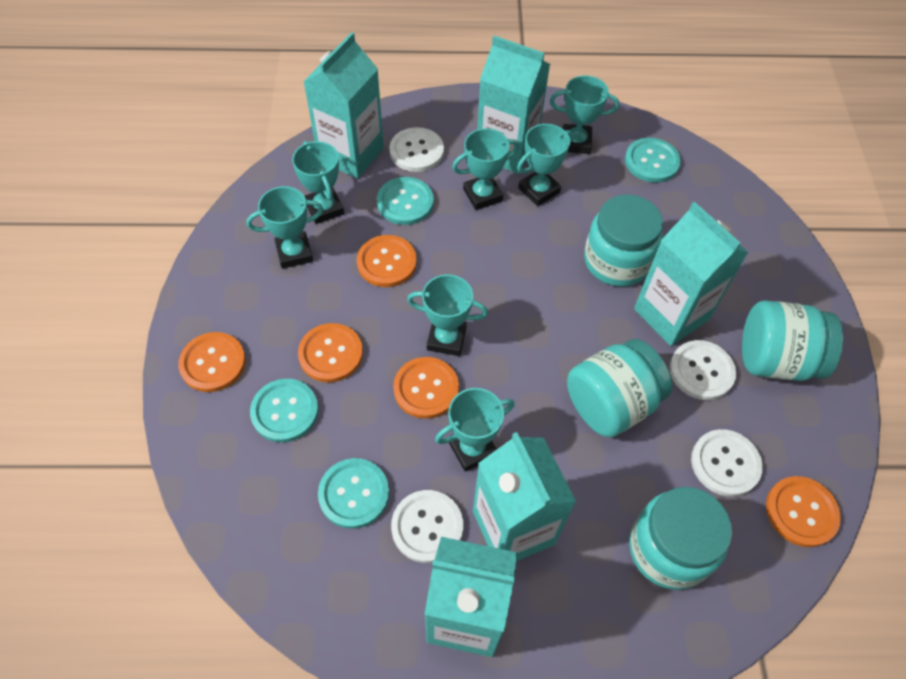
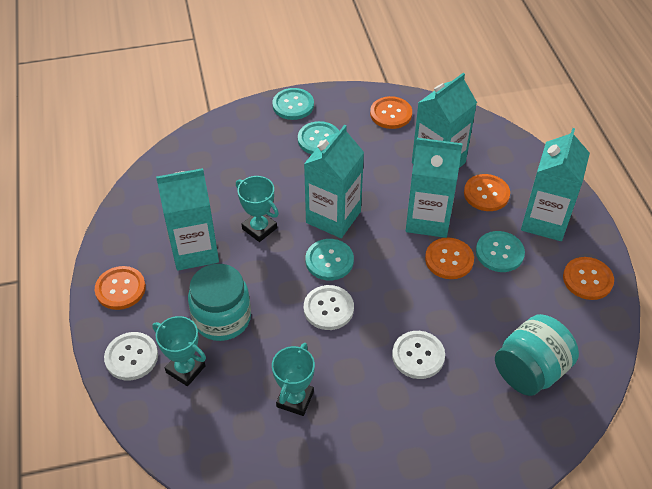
turquoise jar: [567,339,672,437] [584,195,663,287] [629,487,732,590] [742,300,843,381] = 4 -> [188,264,251,341] [495,314,579,396] = 2
turquoise trophy: [246,186,323,269] [292,141,344,224] [407,274,488,356] [435,388,515,472] [452,128,519,210] [517,124,573,206] [550,76,619,154] = 7 -> [152,316,206,386] [236,176,279,242] [272,343,315,416] = 3
white button: [389,127,444,172] [391,490,463,563] [670,340,736,400] [691,429,763,497] = 4 -> [104,332,158,380] [304,285,354,330] [392,331,445,379] = 3

